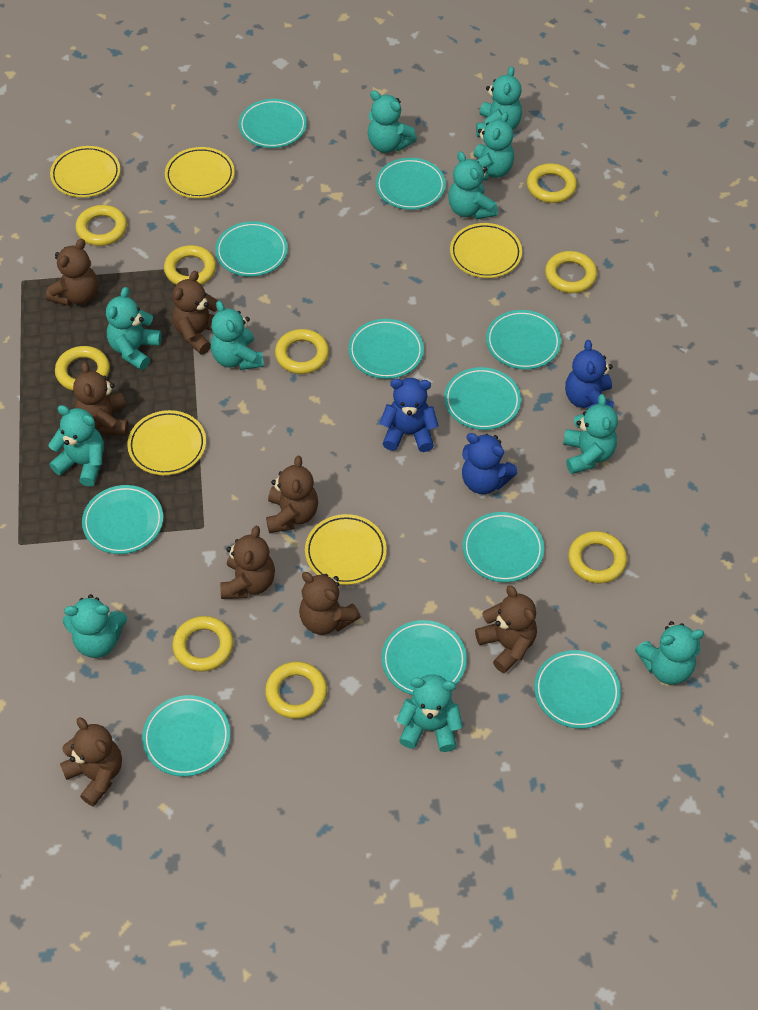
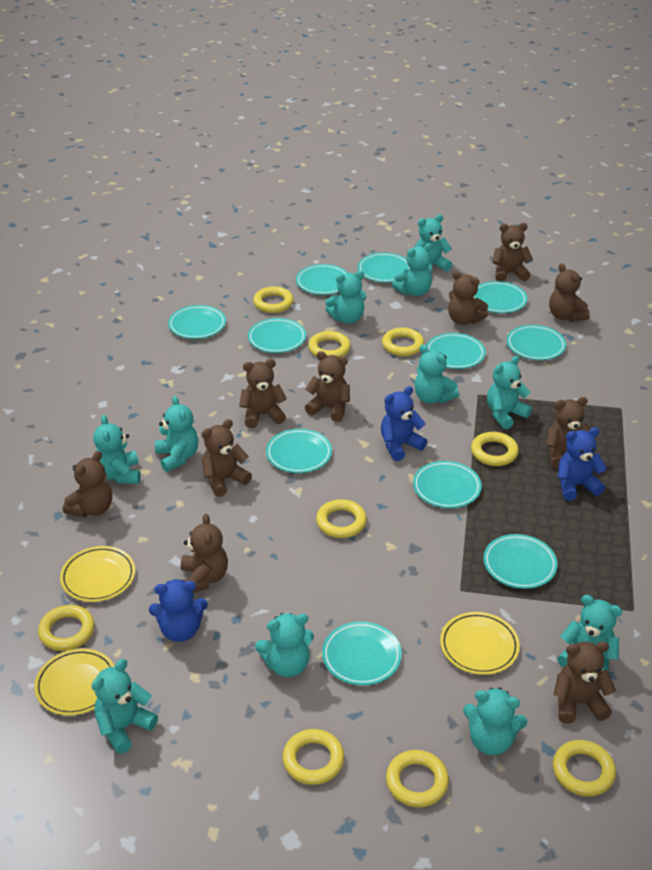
brown teddy bear: [46,239,98,306] [60,717,122,807] [73,362,128,436] [172,271,218,355] [220,526,275,599] [266,456,318,533] [299,572,361,635] [475,585,537,673] = 8 -> [63,451,112,518] [181,514,228,593] [202,419,252,497] [239,359,287,428] [305,351,350,422] [448,271,488,325] [492,223,533,282] [546,397,590,468] [549,263,590,322] [554,642,616,724] = 10
yellow plate: [50,146,120,197] [127,410,206,475] [165,147,235,199] [305,514,387,585] [450,223,522,278] = 5 -> [34,649,115,716] [60,546,135,602] [440,612,520,675] = 3

